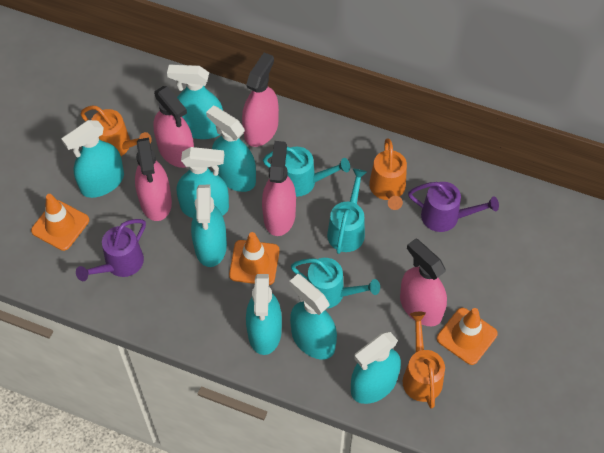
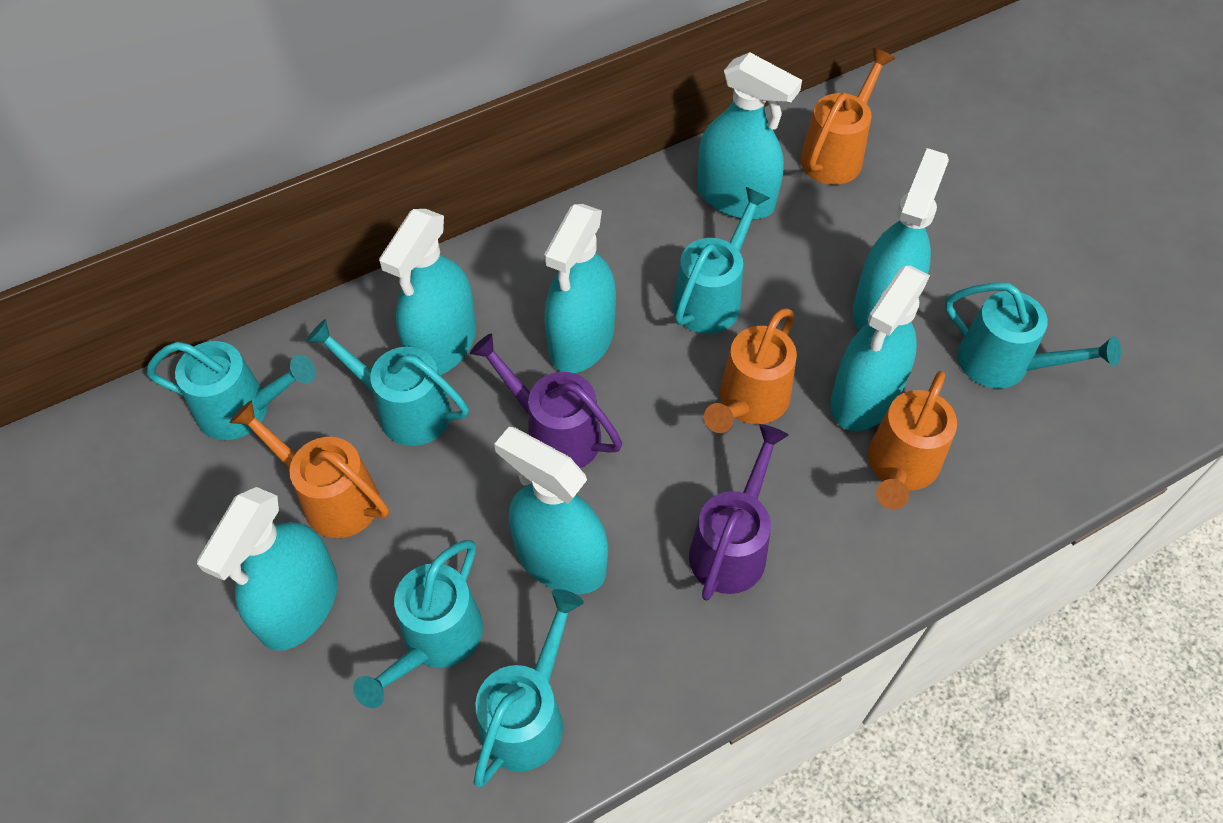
orange traffic cone: [31,194,89,251] [229,232,280,285] [437,308,498,365] = 3 -> none = 0
orange watering can: [80,106,152,156] [369,138,407,210] [403,312,445,409] = 3 -> [230,400,389,538] [704,308,797,433] [800,48,895,185] [868,371,957,509] = 4
pink spray bottle: [135,138,172,221] [153,86,194,168] [242,53,279,147] [262,141,296,236] [400,238,447,326] = 5 -> none = 0
turquoise spray bottle: [61,120,124,198] [167,64,223,139] [177,147,229,218] [191,185,227,267] [206,105,256,192] [246,274,282,355] [289,274,337,359] [351,332,401,404] = 8 -> [197,487,338,651] [379,209,476,375] [494,427,608,594] [544,204,616,373] [697,52,802,219] [830,265,930,431] [853,148,949,331] = 7
turquoise watering can: [263,147,350,197] [291,258,380,309] [327,169,367,254] = 3 -> [146,341,315,440] [306,319,469,446] [353,540,483,708] [473,589,584,787] [673,187,770,334] [945,282,1121,388] = 6

